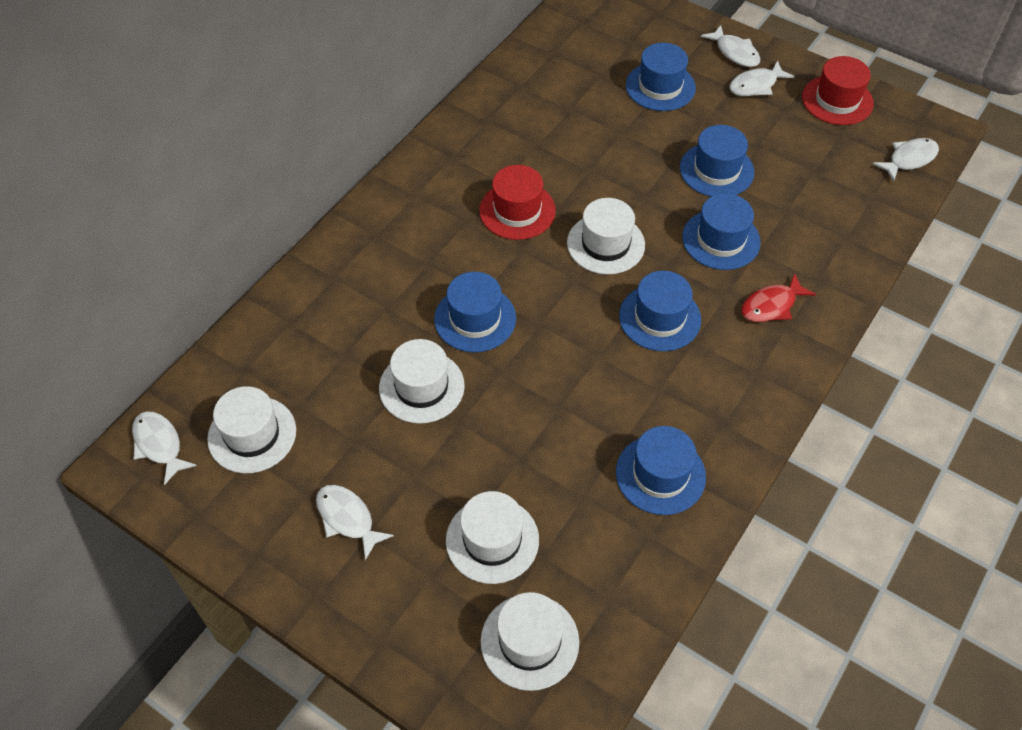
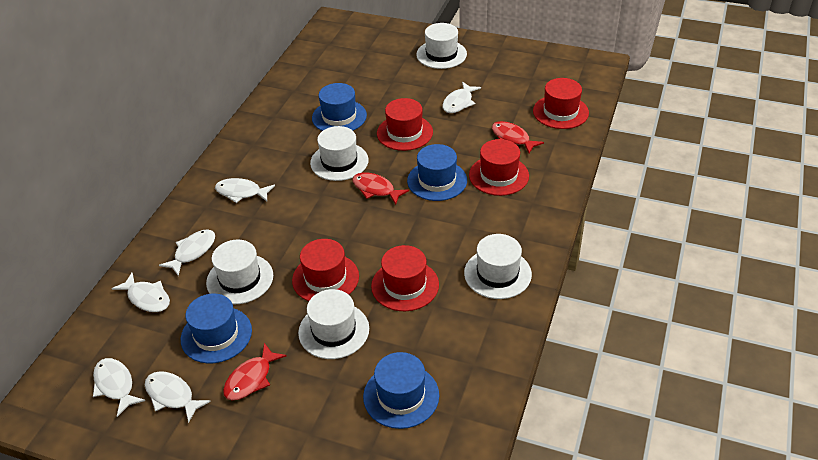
blue hat: [434,272,516,352] [616,426,706,515] [619,271,701,351] [626,43,696,111] [680,125,754,197] [682,193,761,270] = 6 -> [181,293,252,364] [312,83,367,131] [363,352,439,429] [407,144,467,201] = 4
red fish: [741,273,816,322] = 1 -> [223,343,286,400] [352,173,409,205] [492,121,544,154] = 3
red hat: [479,165,556,240] [802,56,874,125] = 2 -> [292,239,359,301] [371,245,439,311] [377,98,433,151] [469,139,529,196] [533,78,589,129] = 5
white fish: [132,411,197,485] [316,485,394,560] [701,25,760,67] [729,60,794,96] [873,138,939,182] = 5 -> [93,358,145,417] [112,273,170,312] [145,371,211,423] [159,229,215,276] [215,178,275,203] [442,82,481,113] = 6

